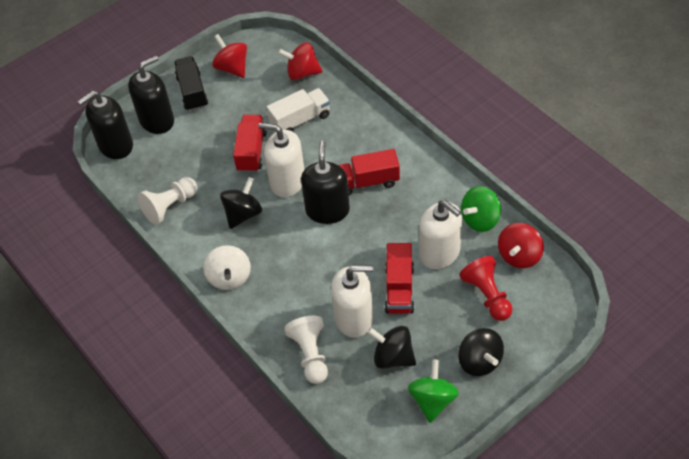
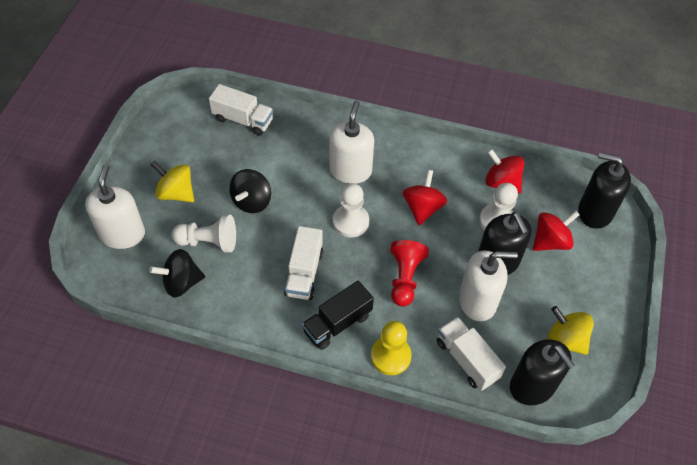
black spinning top: [220,177,262,229] [367,326,416,369] [458,328,504,376] = 3 -> [149,249,205,298] [229,169,271,213] = 2
green spinning top: [408,359,459,423] [461,186,501,232] = 2 -> none = 0
red truck: [233,115,267,172] [338,149,400,195] [385,243,414,314] = 3 -> none = 0
white pawn: [138,177,197,225] [284,316,328,384] = 2 -> [172,214,236,253] [333,183,369,237] [479,183,518,231] = 3
white spinning top: [203,245,251,290] = 1 -> none = 0
white truck: [267,88,330,132] = 1 -> [209,84,273,136] [284,226,323,300] [437,317,506,391] = 3
yellow pawn: none = 0 -> [371,321,412,375] = 1
yellow spinning top: none = 0 -> [151,161,194,202] [548,306,594,355] = 2

